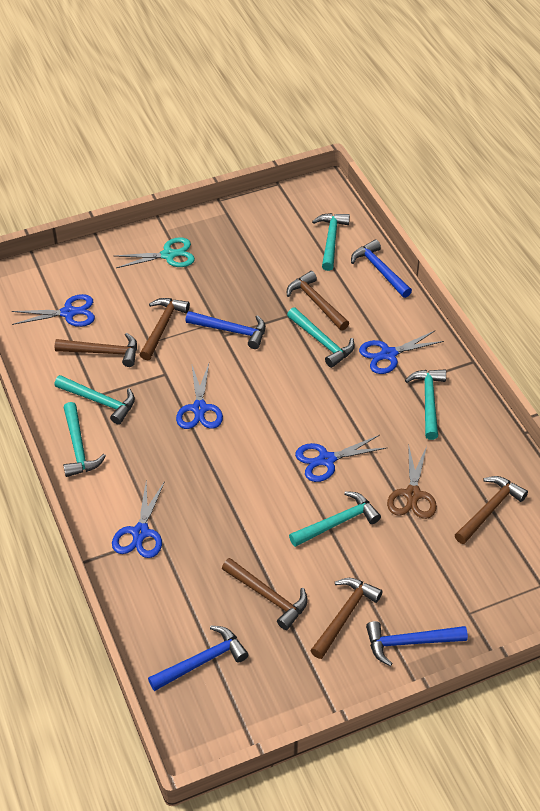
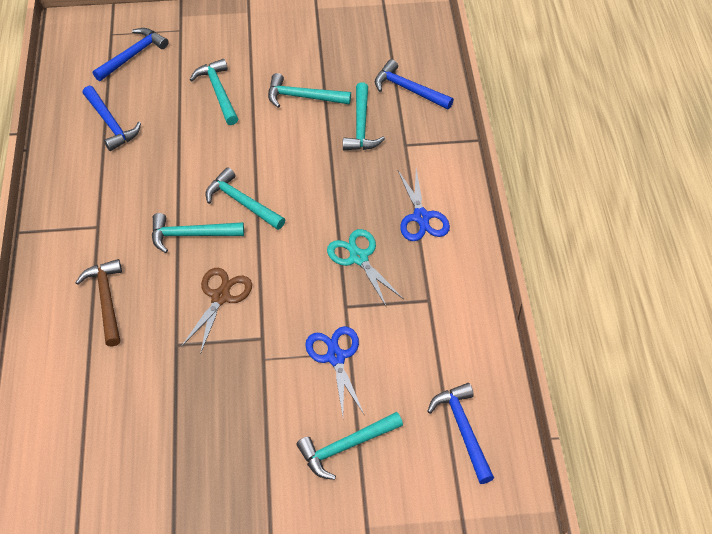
blue scissors: [12,294,95,327] [112,481,165,558] [176,364,223,429] [295,435,386,482] [359,330,444,374] = 5 -> [305,326,364,416] [398,169,450,241] = 2
brown hammer: [55,333,137,367] [140,298,190,361] [222,558,308,630] [287,271,349,331] [310,578,383,659] [455,476,528,544] = 6 -> [75,259,122,347] = 1

